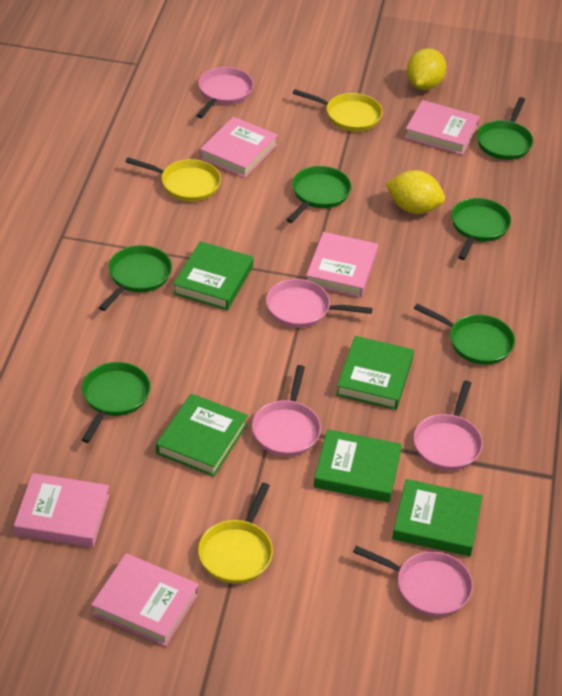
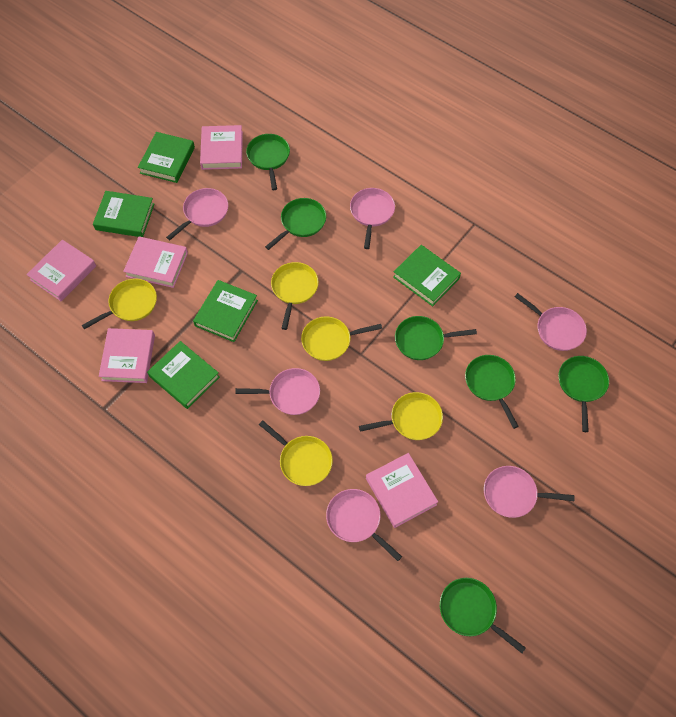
pink pan: [197,67,254,118] [252,365,321,456] [266,279,373,328] [353,546,473,617] [413,380,483,470] = 5 -> [166,188,228,240] [235,368,320,415] [326,489,402,561] [350,188,395,249] [484,466,575,518] [515,293,587,351] = 6
yellow lemon: [386,170,445,214] [407,48,447,90] = 2 -> none = 0
yellow pan: [125,158,221,202] [198,483,273,584] [293,89,383,132] = 3 -> [82,278,157,329] [259,420,333,486] [271,262,319,330] [301,316,382,361] [359,392,443,440] = 5

